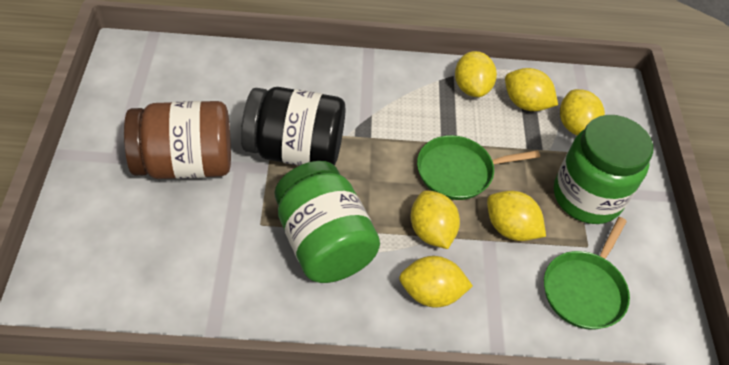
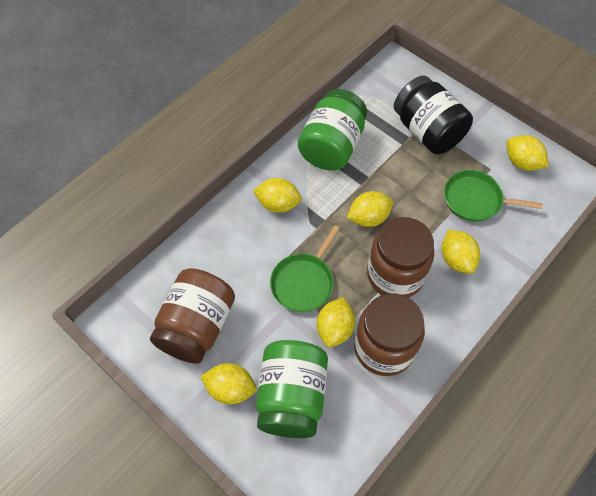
brown jar: [124,101,231,179] = 1 -> [150,268,235,364] [354,293,425,376] [367,217,434,298] = 3

